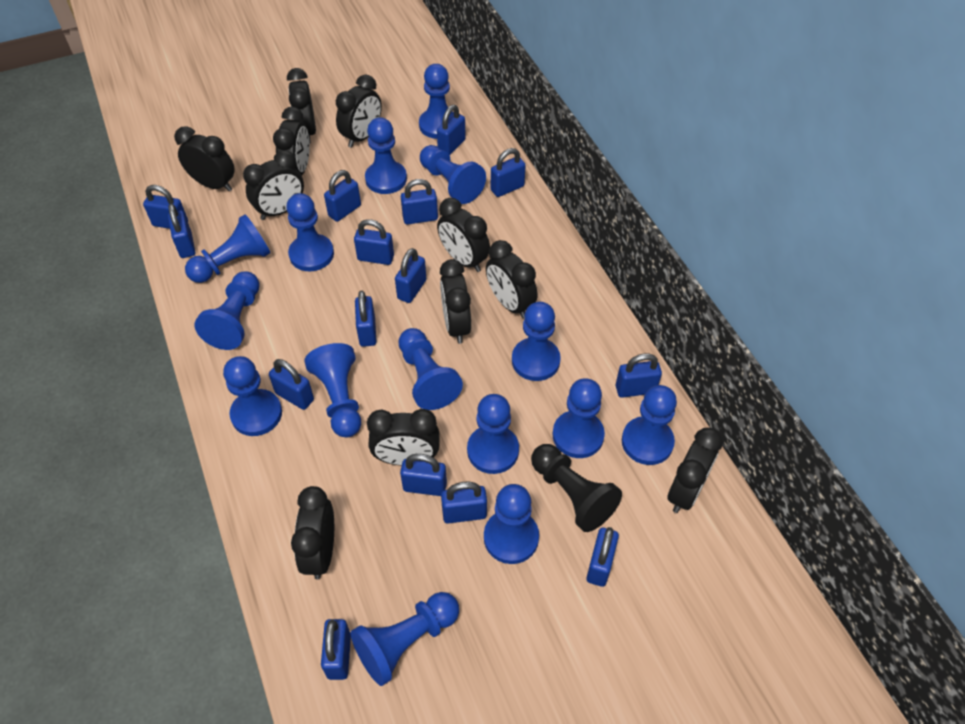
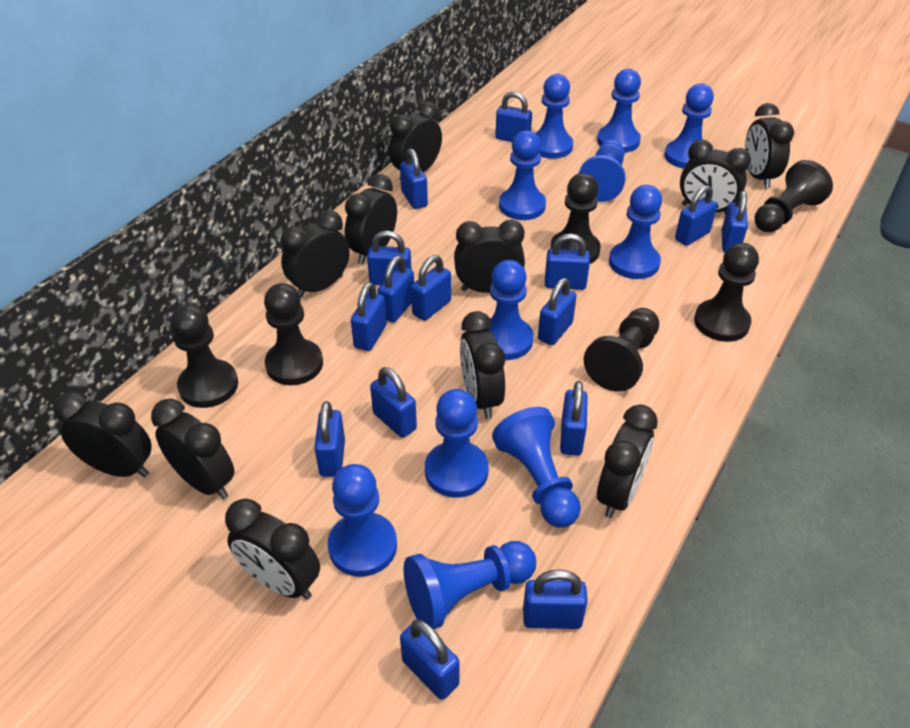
black pawn: [531,444,622,532] = 1 -> [170,304,238,408] [264,283,323,385] [550,173,601,264] [584,308,659,392] [694,243,759,342] [755,160,833,232] = 6
blue pawn: [185,214,270,283] [195,271,260,350] [223,356,282,436] [286,193,334,271] [304,343,361,438] [351,592,459,686] [365,117,407,194] [398,328,463,410] [419,64,454,139] [420,145,486,204] [467,394,519,474] [484,484,539,564] [512,302,561,381] [553,378,605,458] [622,385,677,465] = 15 -> [328,464,397,577] [404,541,536,629] [425,389,489,498] [486,260,533,360] [492,407,581,528] [499,130,546,220] [536,74,573,159] [578,140,626,202] [597,69,641,153] [609,185,662,279] [664,84,714,169] = 11

